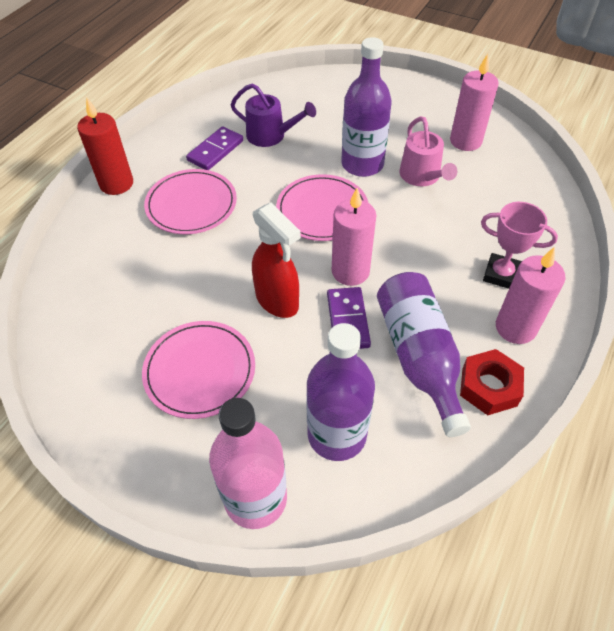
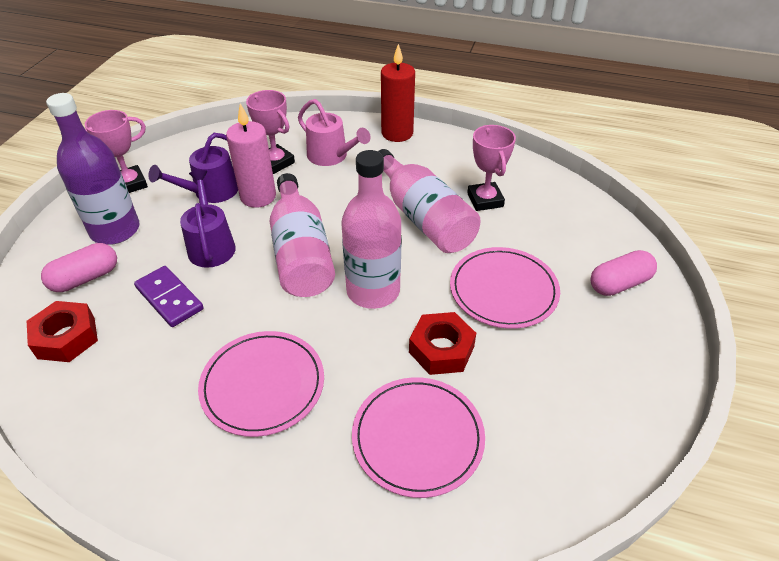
pink bottle: [209,398,287,529] = 1 -> [269,173,335,297] [341,150,402,309] [378,149,481,253] = 3
pink candle: [332,188,376,286] [450,54,499,151] [496,247,566,344] = 3 -> [226,104,276,208] = 1
pink capsule: none = 0 -> [41,243,117,292] [590,250,657,296] = 2
pink trophy: [481,202,558,289] = 1 -> [85,110,148,193] [246,90,295,174] [467,125,516,211] = 3
purple bottle: [306,323,375,461] [341,37,392,177] [377,272,471,437] = 3 -> [46,93,139,245] = 1
purple domino: [186,126,243,170] [327,287,371,349] = 2 -> [134,266,204,327] = 1
purple watering can: [230,83,316,147] = 1 -> [148,133,238,203] [180,170,236,268] = 2
red nut: [460,349,524,415] = 1 -> [27,301,98,362] [409,312,476,375] = 2
red spray bottle: [252,203,301,318] = 1 -> none = 0

